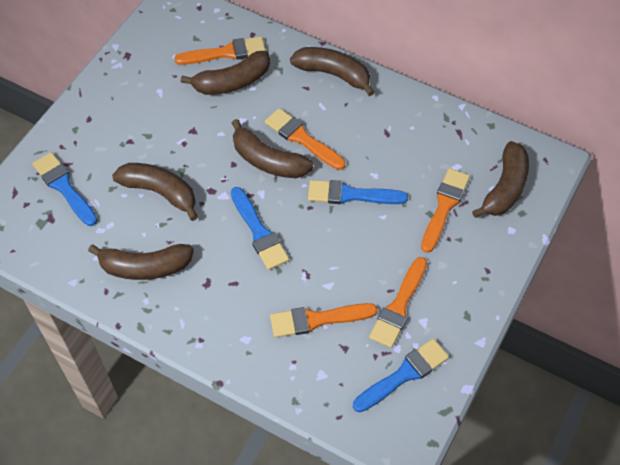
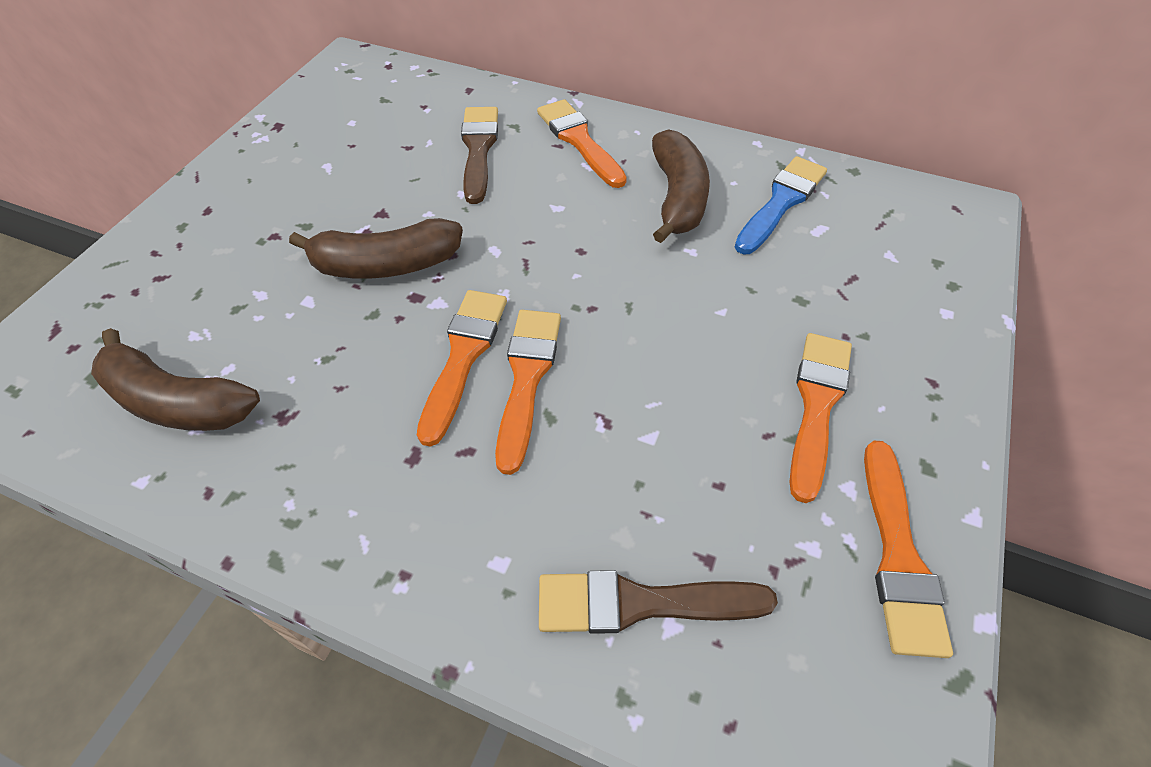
blue brush: [32,152,97,226] [231,187,289,270] [308,180,408,204] [353,339,449,412] = 4 -> [735,156,827,254] = 1
brown banana: [88,244,194,280] [112,163,198,221] [181,51,270,95] [232,119,313,178] [290,47,374,96] [472,141,529,218] = 6 -> [91,328,260,431] [289,218,463,279] [652,129,710,243] = 3
brown brush: none = 0 -> [461,107,498,204] [539,570,778,634] = 2

